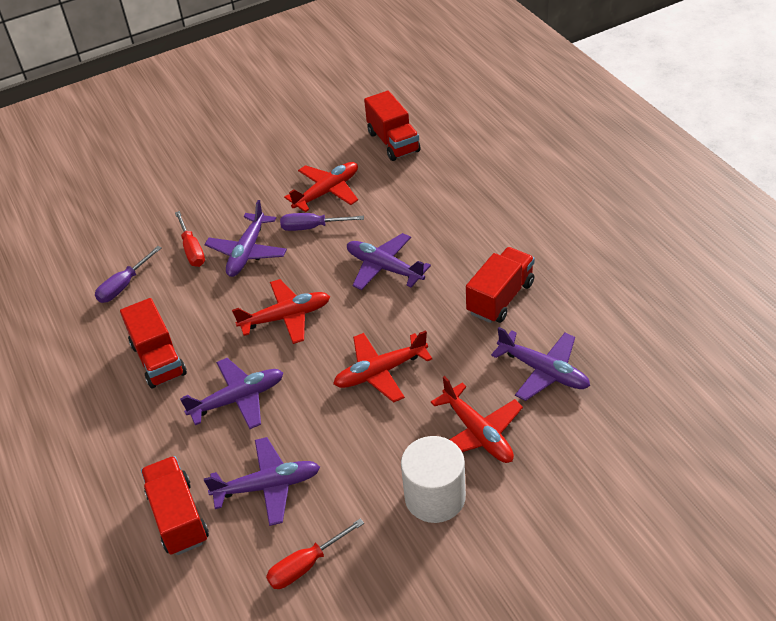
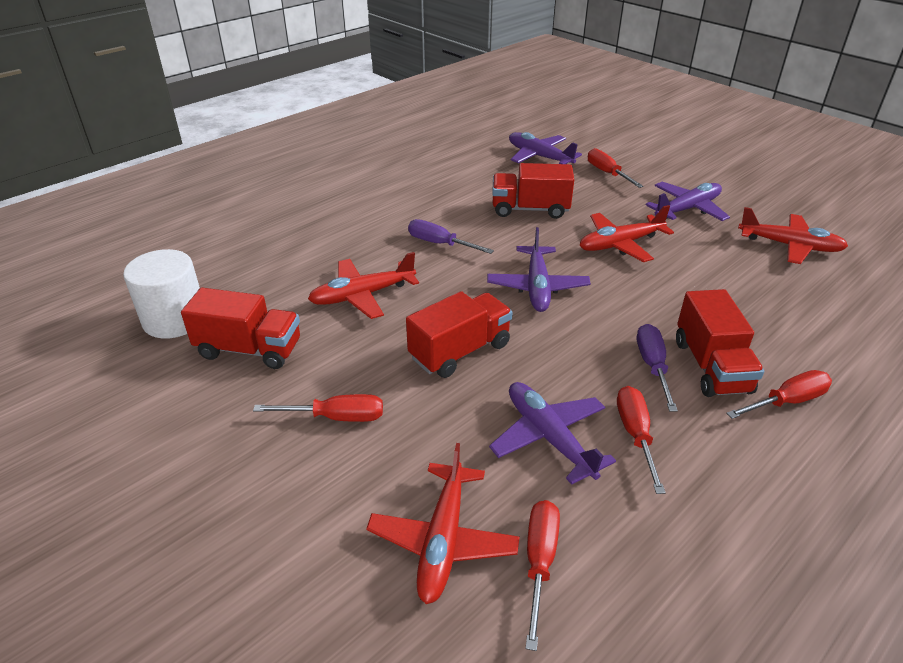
purple plane: [180,358,284,429] [203,437,320,526] [205,200,287,277] [347,233,431,290] [491,327,590,401] = 5 -> [487,227,591,312] [489,382,616,485] [509,132,582,164] [646,182,730,221] = 4
red screwdriver: [175,211,205,267] [266,518,364,589] = 2 -> [253,394,383,422] [525,500,560,651] [588,148,644,188] [617,386,666,494] [726,370,832,419] = 5

